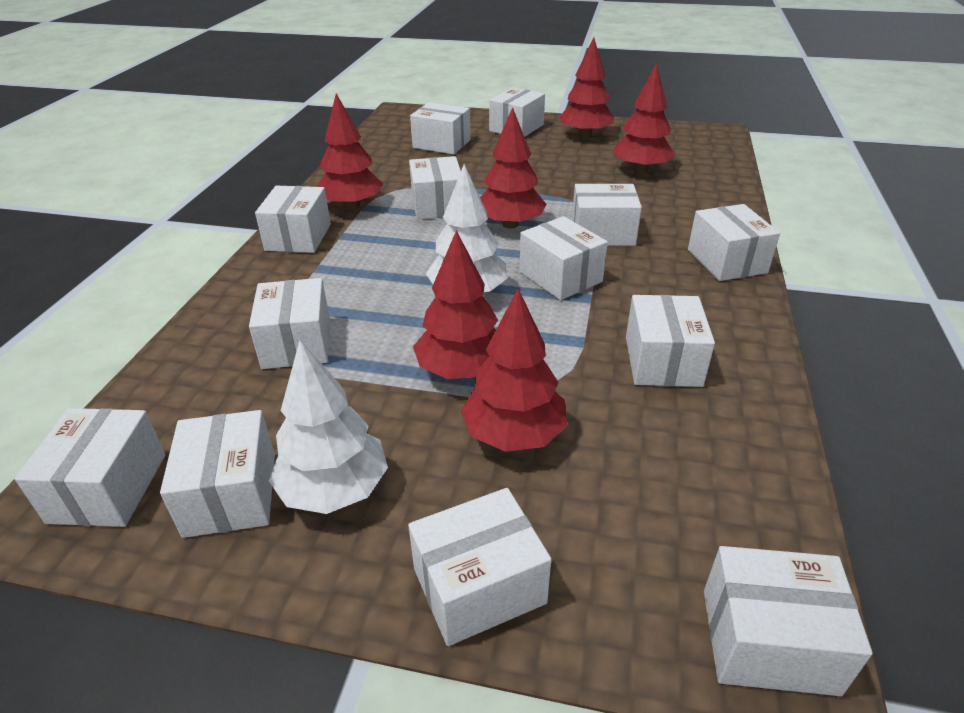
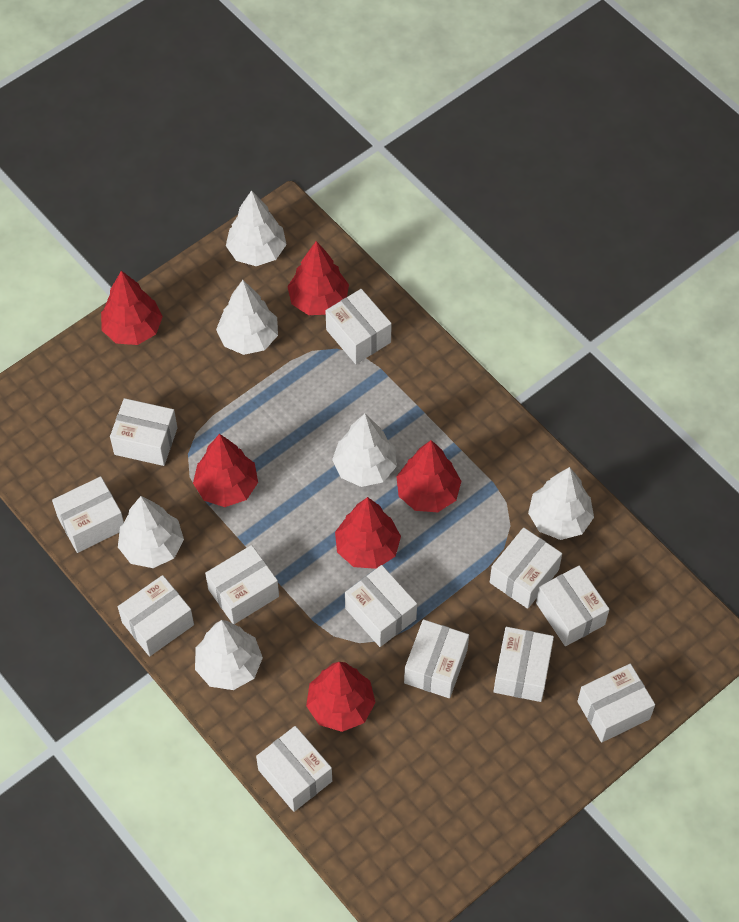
white box: [15,408,165,527] [160,410,275,538] [249,278,330,369] [255,186,331,253] [408,488,551,646] [409,156,461,220] [410,102,471,154] [489,87,545,137] [519,216,608,300] [572,184,642,246] [626,295,715,387] [688,204,780,281] [704,546,873,696] = 13 -> [52,476,124,553] [110,398,177,466] [118,575,194,656] [205,545,279,624] [256,726,332,812] [326,289,392,364] [345,565,417,647] [404,619,469,698] [490,527,562,609] [493,627,554,702] [536,565,609,646] [577,664,655,743] = 12
white tree: [269,340,388,514] [426,164,508,292] = 2 -> [118,496,184,568] [195,620,263,690] [216,280,278,355] [226,190,287,266] [332,414,397,487] [528,467,594,540] = 6

